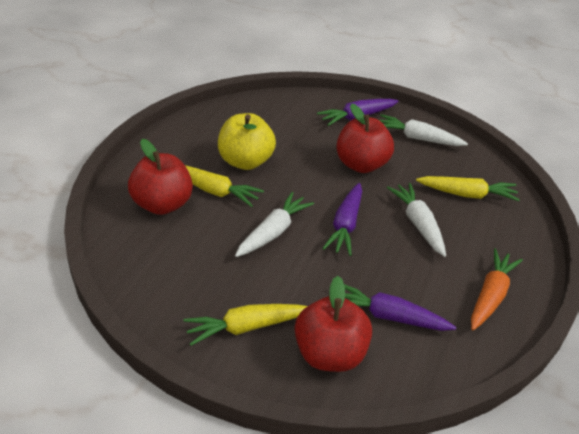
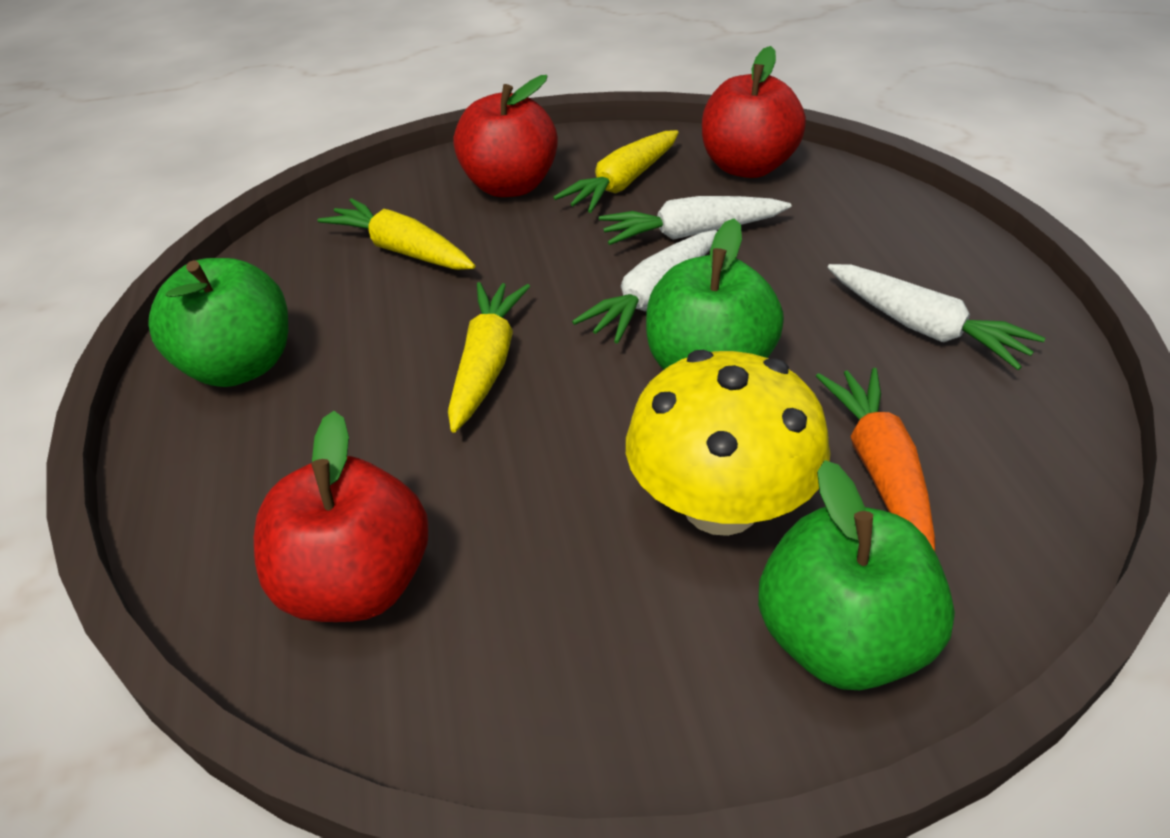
green apple: none = 0 -> [148,258,288,387] [646,218,784,370] [758,460,955,690] = 3
purple carrot: [317,99,399,126] [322,183,362,256] [344,284,456,331] = 3 -> none = 0
yellow apple: [218,113,276,170] = 1 -> none = 0
yellow mushroom: none = 0 -> [626,350,830,536] = 1

